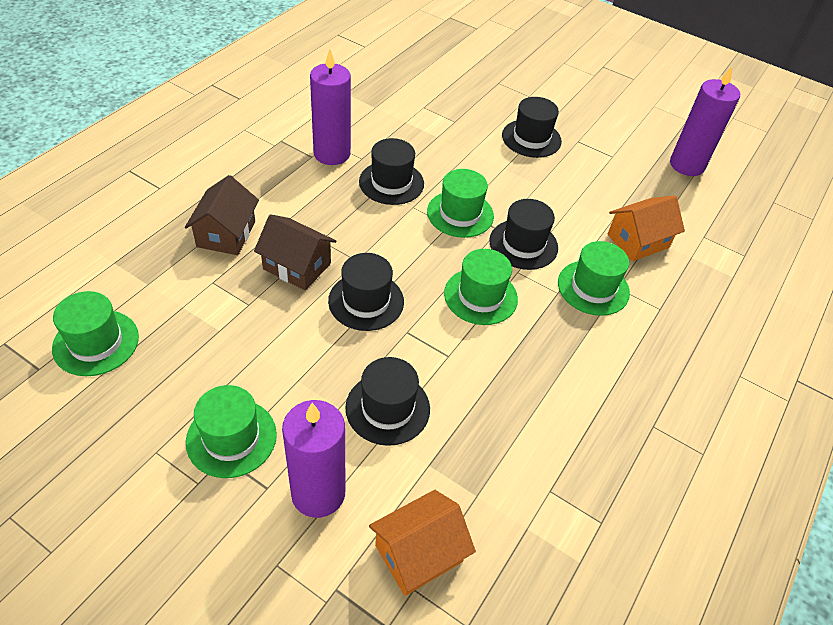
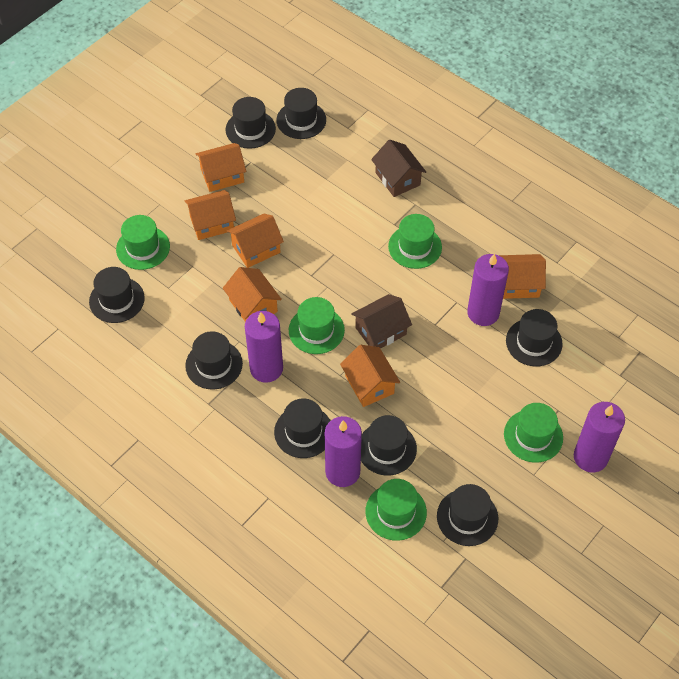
black hat: [328,253,404,331] [345,357,430,446] [359,138,424,205] [489,199,558,270] [502,97,562,158] = 5 -> [89,267,145,323] [185,331,243,390] [226,97,276,149] [274,398,331,458] [276,88,326,139] [361,415,417,475] [437,484,498,546] [506,309,563,366] = 8
orange house: [369,490,476,596] [608,195,685,261] = 2 -> [185,190,236,240] [196,143,246,192] [223,267,282,322] [227,214,284,268] [340,345,400,407] [499,254,546,299] = 6
purple candle: [282,400,346,518] [310,49,351,165] [670,67,740,176] = 3 -> [245,311,283,383] [325,416,362,487] [467,253,509,326] [574,402,625,472] = 4

